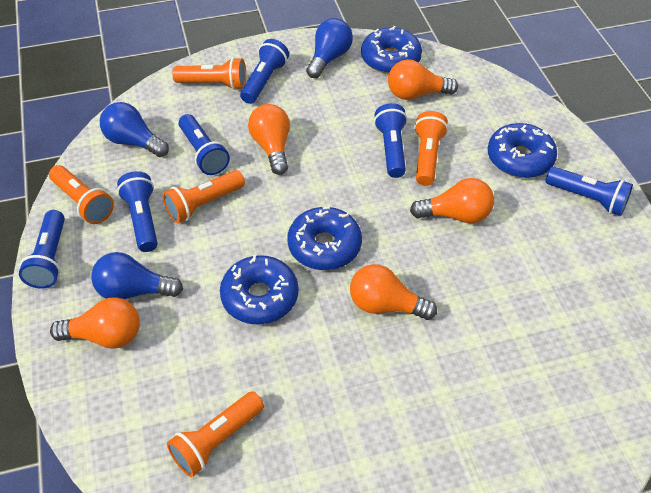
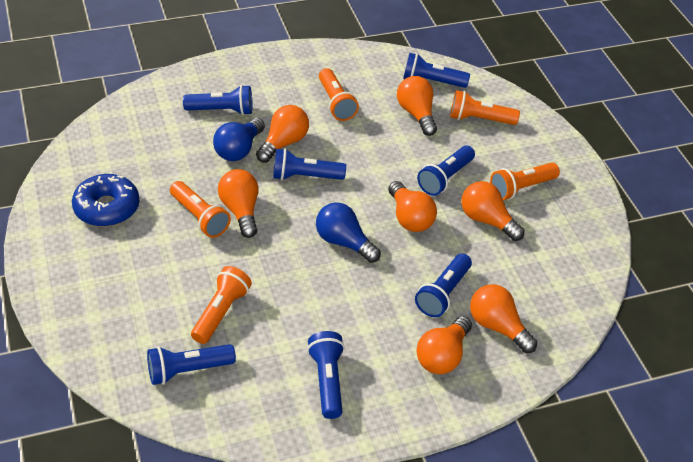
blue donut: [220,255,299,325] [287,206,362,270] [361,26,422,74] [488,123,557,178] = 4 -> [72,174,140,227] = 1
blue flashlight: [19,210,65,289] [117,171,158,252] [178,114,230,175] [240,39,289,104] [374,103,407,178] [546,167,633,216] = 6 -> [147,344,236,385] [183,85,252,115] [273,149,346,180] [307,331,345,419] [403,53,470,88] [415,253,472,317] [417,146,475,196] = 7
blue light bulb: [91,252,183,299] [100,102,169,157] [306,18,353,78] = 3 -> [213,118,265,161] [316,202,381,263] = 2
orange light bulb: [50,297,140,349] [248,104,290,175] [350,264,437,320] [388,59,458,100] [410,178,494,223] = 5 -> [218,169,258,238] [256,105,309,163] [388,181,437,232] [397,76,437,136] [416,316,472,374] [461,181,525,241] [470,284,537,353] = 7

